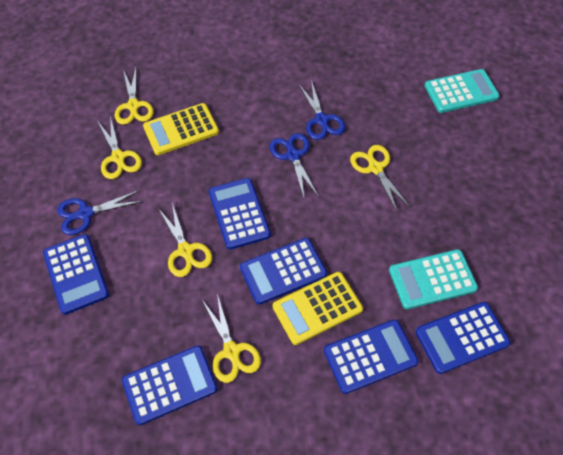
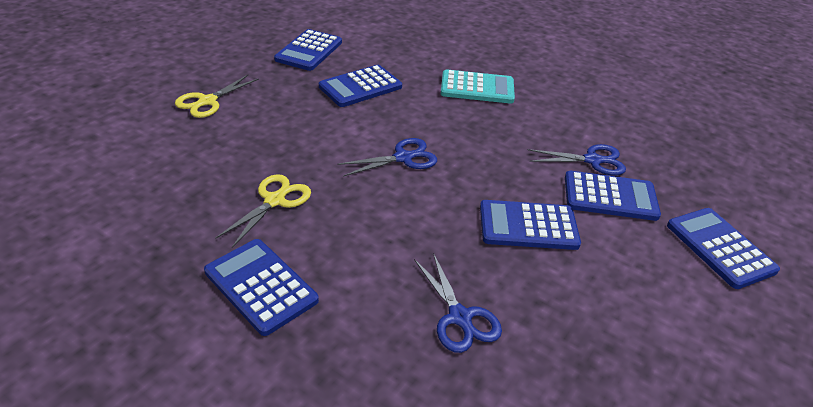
turquoise calculator: [389,249,478,309] [425,69,500,113] = 2 -> [441,69,515,103] = 1
yellow calculator: [143,103,219,155] [273,272,363,345] = 2 -> none = 0
yellow scissors: [98,116,142,179] [115,68,154,125] [158,203,212,277] [202,294,261,383] [350,145,410,211] = 5 -> [175,75,259,118] [215,174,311,248] = 2

